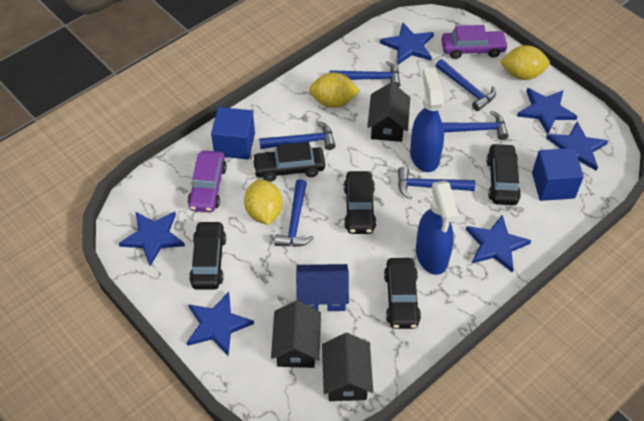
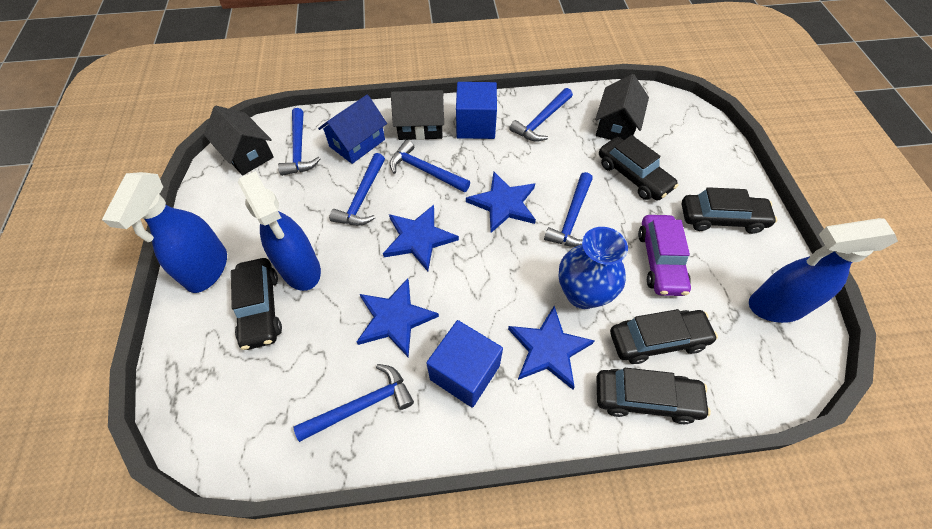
blue spray bottle: [410,68,444,172] [416,181,459,275] = 2 -> [102,172,227,293] [238,171,321,291] [749,218,898,323] = 3
blue star: [119,212,185,266] [187,292,254,356] [380,22,434,65] [466,215,531,273] [517,88,578,134] [546,122,608,171] = 6 -> [357,278,439,358] [383,205,459,271] [466,172,536,233] [508,306,595,390] = 4
blue vase: none = 0 -> [559,227,628,309] = 1
purple car: [188,151,227,212] [441,25,508,59] = 2 -> [638,215,691,296] = 1
yellow lemon: [244,179,283,225] [309,72,360,108] [500,45,550,80] = 3 -> none = 0

